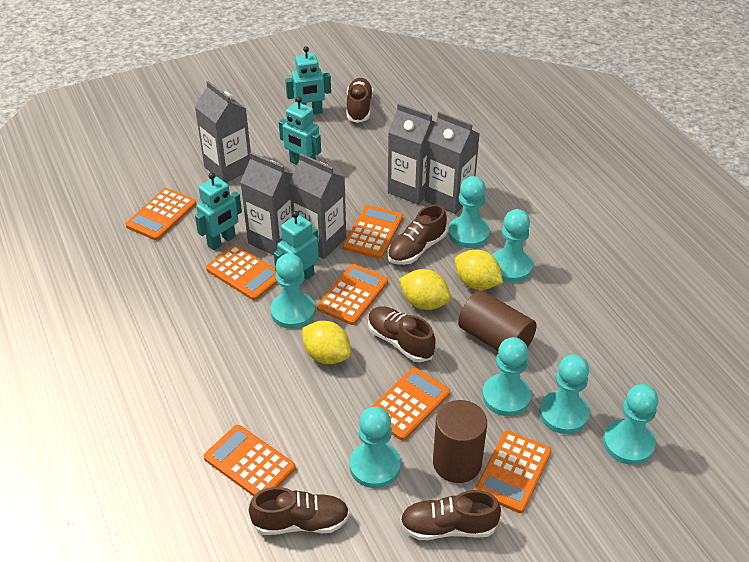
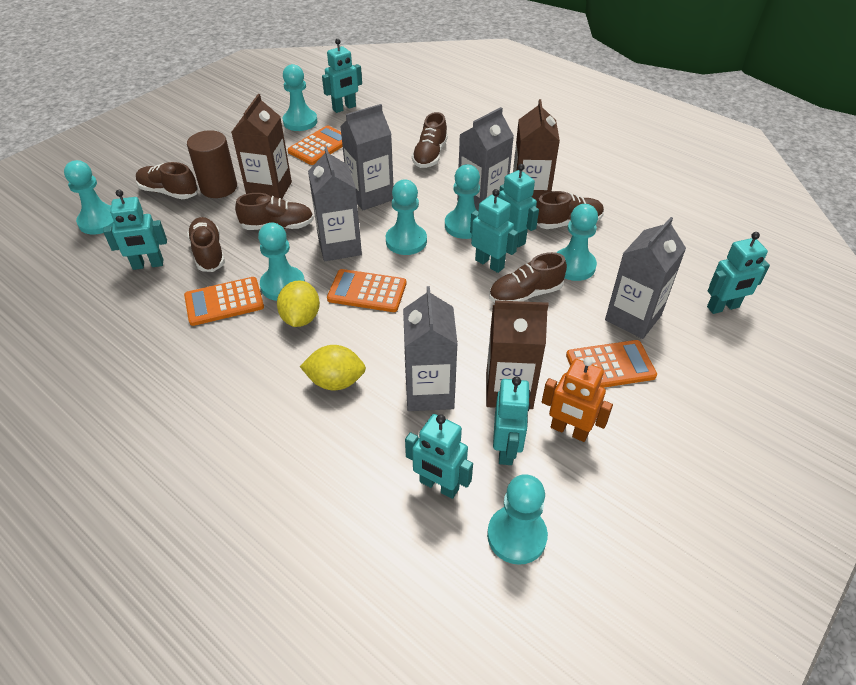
brown carton: none = 0 -> [231,94,292,199] [486,300,549,409] [513,99,560,201] = 3
brown cylinder: [433,400,487,483] [458,290,537,351] = 2 -> [187,130,237,198] = 1
brown shoe: [249,487,349,535] [347,78,373,123] [368,306,436,362] [388,204,447,265] [400,490,501,540] = 5 -> [136,162,198,199] [187,217,225,272] [235,193,314,230] [412,112,448,168] [489,252,567,302] [536,191,604,229] = 6
orange calculator: [126,188,196,240] [203,425,296,496] [206,245,277,301] [317,264,388,325] [343,205,403,259] [372,367,450,441] [475,430,552,513] = 7 -> [184,277,264,326] [288,125,343,165] [327,269,406,312] [566,340,657,388] = 4
orange robot: none = 0 -> [542,357,613,442] = 1
turquoise robot: [195,172,242,250] [274,211,319,280] [279,97,321,165] [285,46,331,114] = 4 -> [103,190,167,270] [322,39,362,113] [405,414,473,499] [470,189,519,273] [493,377,531,465] [498,164,539,247] [707,232,770,314] = 7
yellow lemon: [302,321,351,364] [399,269,451,310] [455,249,503,290] = 3 -> [277,280,320,327] [300,345,366,391] = 2

